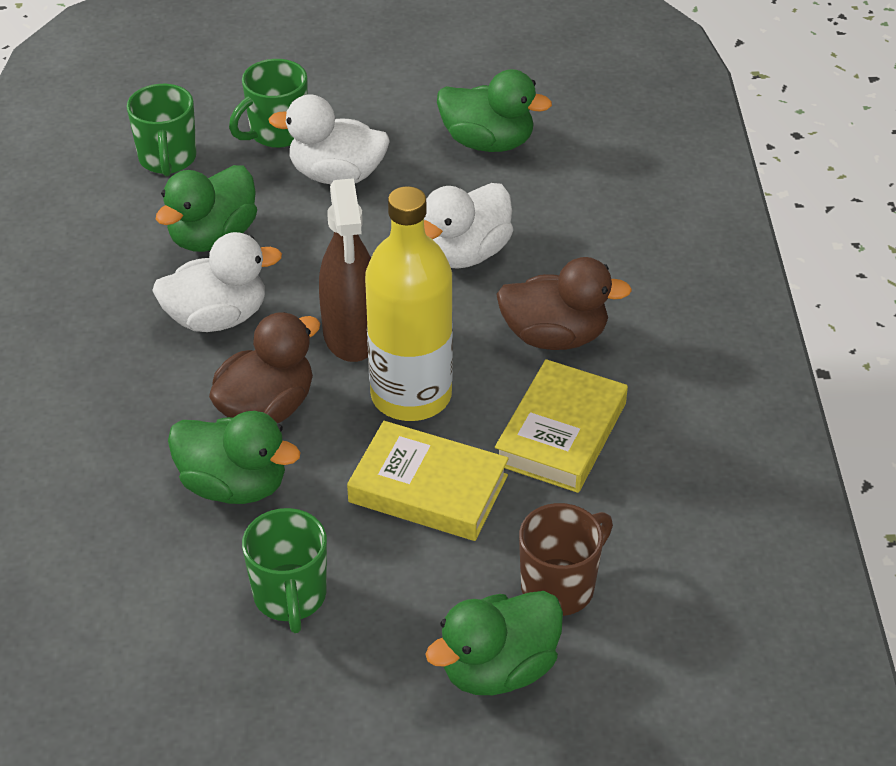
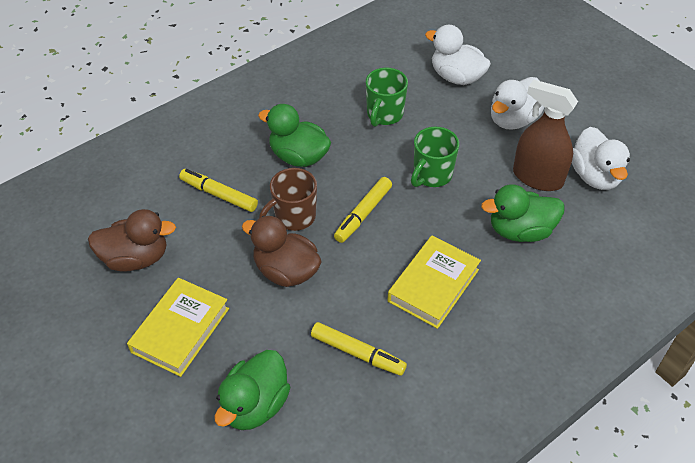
green duck: [156,165,257,252] [168,411,301,504] [425,591,563,695] [437,69,552,152] = 4 -> [215,350,291,430] [258,104,331,167] [481,184,565,242] = 3
green mug: [127,84,196,176] [229,59,307,148] [242,508,327,633] = 3 -> [366,68,408,127] [411,127,459,187] = 2
yellow bottle: [365,186,453,421] = 1 -> none = 0
yellow marker: none = 0 -> [179,169,258,212] [311,322,407,376] [334,177,392,243] = 3

